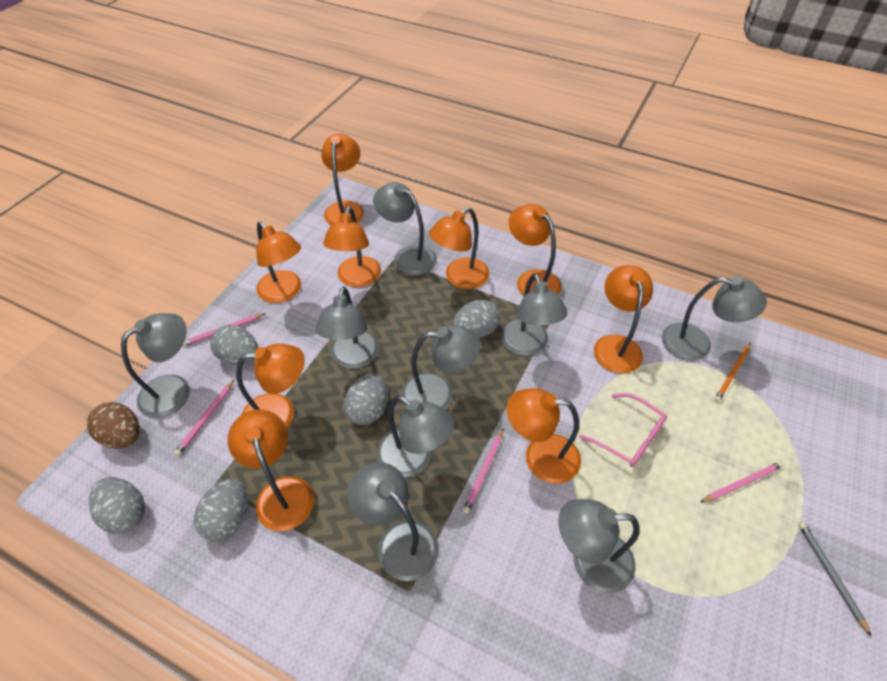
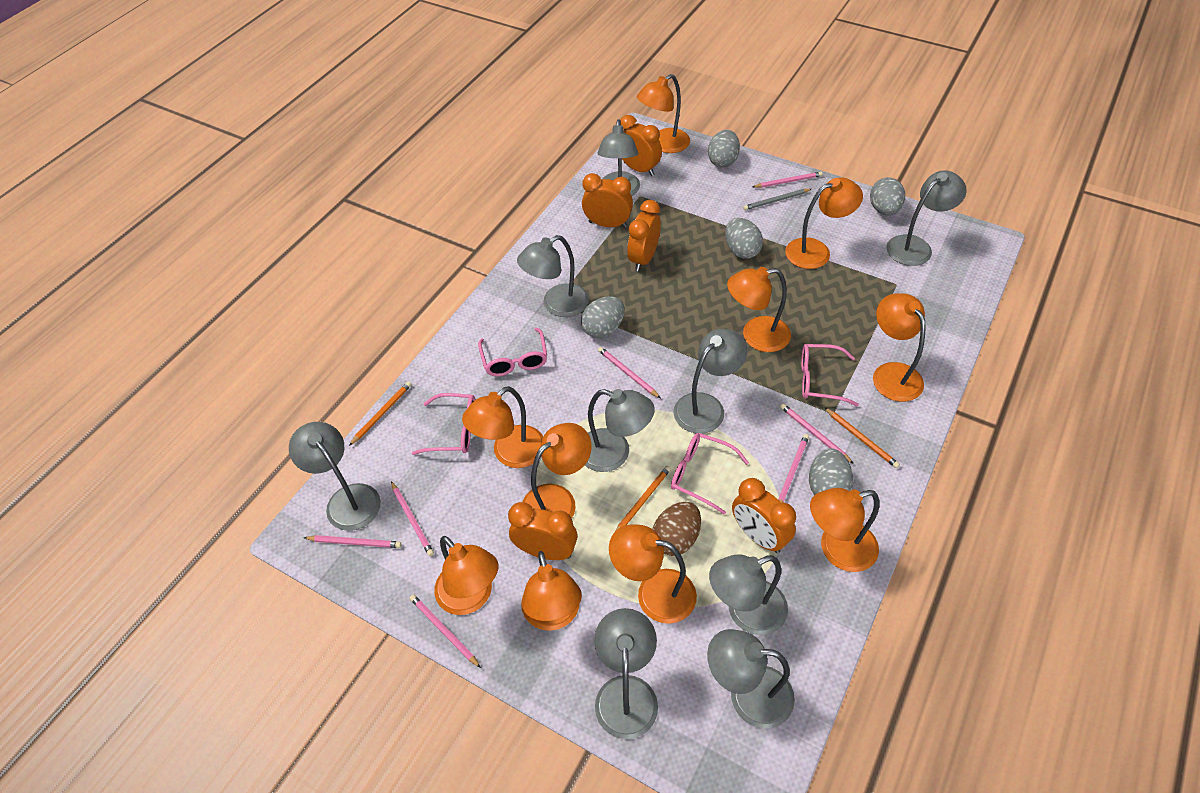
orange clock: none = 0 -> [508,502,577,560] [582,173,633,228] [620,115,662,176] [627,200,661,271] [732,478,796,553] = 5
orange lamp: [227,409,314,531] [236,343,305,428] [256,222,301,303] [321,134,364,225] [323,206,381,287] [429,208,489,289] [507,388,581,484] [509,204,562,296] [594,265,653,374] = 9 -> [434,536,499,615] [462,386,543,468] [521,551,582,631] [523,423,592,518] [609,524,697,624] [637,74,690,153] [727,267,791,352] [785,177,863,269] [810,488,879,572] [873,293,926,402] = 10
orange pencil: [714,342,751,402] = 1 -> [349,382,412,446] [615,466,671,531] [824,407,900,468] = 3
pink glasses: [579,393,667,467] = 1 -> [412,393,476,455] [478,328,547,376] [671,433,749,514] [801,344,859,406] = 4
pink pencil: [174,380,234,456] [182,314,265,347] [463,428,504,514] [700,461,784,503] = 4 -> [304,535,402,548] [391,481,434,556] [410,594,481,668] [598,347,660,398] [753,172,822,188] [778,434,809,503] [780,404,854,464] = 7

